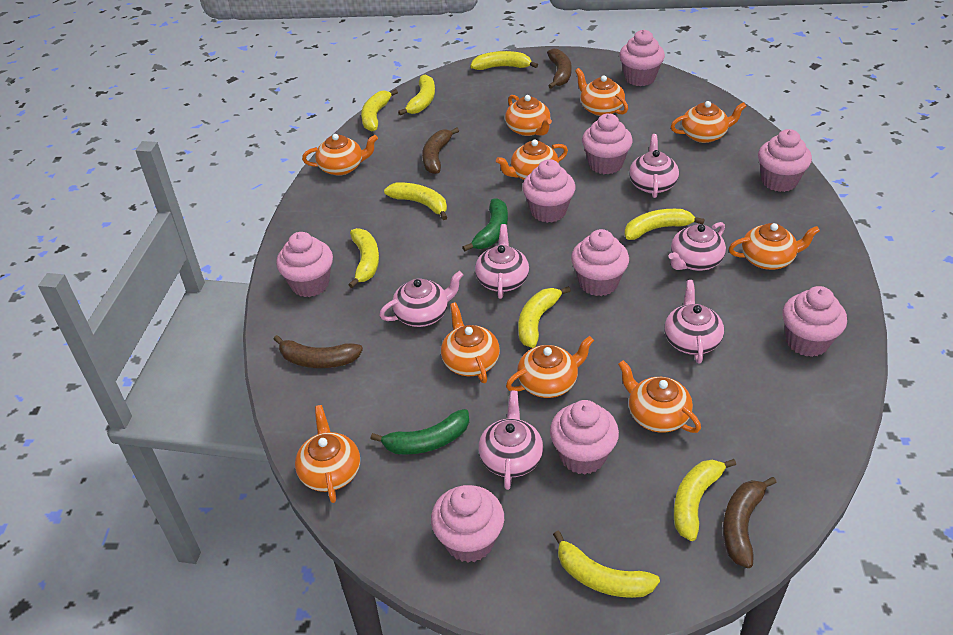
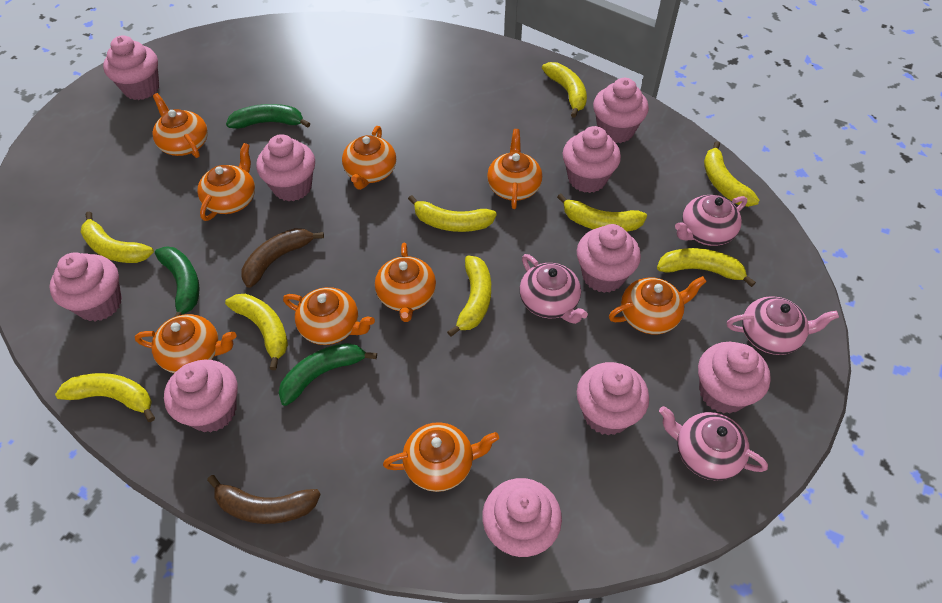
brown banana: [274,335,363,368] [422,127,459,174] [547,48,572,89] [723,477,777,568] = 4 -> [207,475,321,524] [242,228,324,288] = 2
green banana: [371,409,469,455] [462,198,508,251] = 2 -> [155,246,199,317] [226,104,310,129] [279,343,377,406] = 3
orange teapot: [295,405,360,503] [302,134,378,176] [441,302,500,383] [496,139,568,180] [505,95,552,136] [506,336,594,398] [575,68,628,116] [618,360,701,433] [671,101,747,143] [729,223,820,270] = 10 -> [135,314,237,373] [153,93,208,158] [198,143,255,221] [283,287,375,345] [342,126,396,190] [375,243,436,322] [383,422,499,492] [487,129,542,209] [609,276,707,334] = 9
pink cupcake: [276,232,333,297] [431,485,504,563] [522,159,575,223] [550,400,619,475] [571,229,629,296] [582,113,633,174] [619,30,665,86] [758,129,812,192] [782,286,847,357] = 9 -> [49,252,122,321] [103,36,159,100] [164,360,238,433] [256,134,315,202] [482,478,562,558] [562,126,621,193] [577,224,641,293] [577,362,649,435] [593,78,649,143] [698,342,771,414] = 10
pink teapot: [379,271,463,327] [475,224,529,299] [478,391,543,490] [629,134,679,198] [664,280,724,364] [668,222,726,271] = 6 -> [520,254,588,324] [659,406,768,481] [675,195,747,246] [727,296,839,355] = 4

